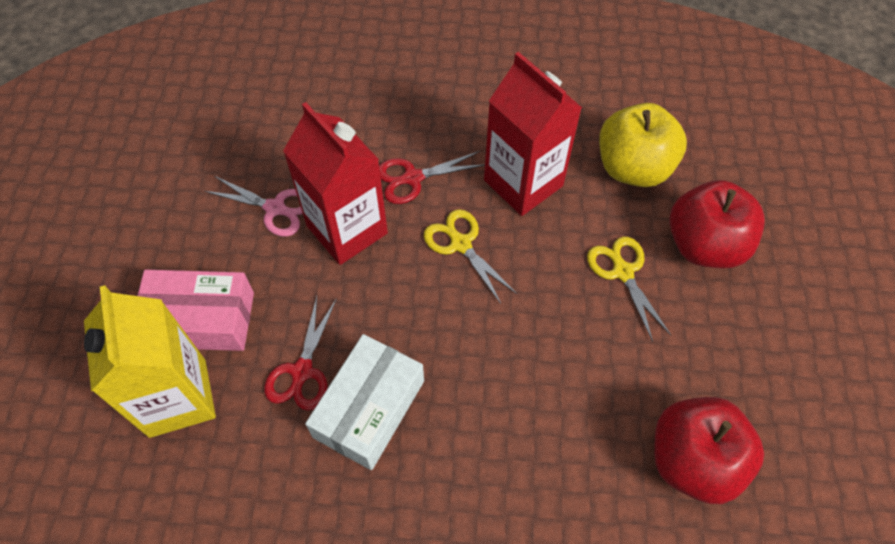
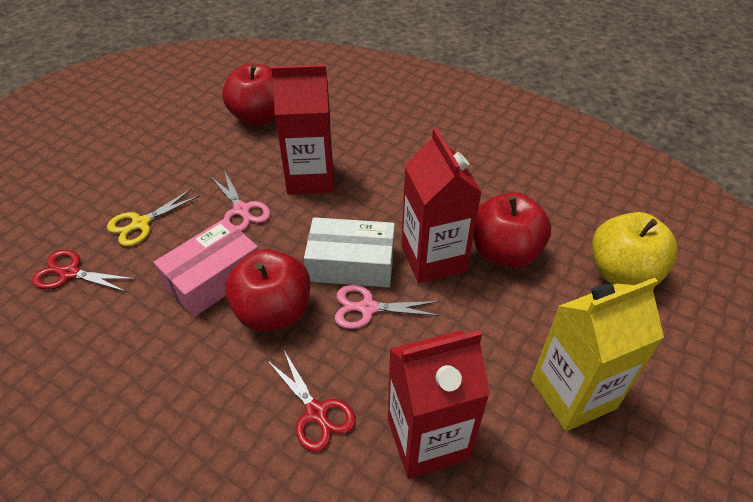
pink scissors: [204,176,303,236] = 1 -> [210,170,270,231] [335,285,441,329] = 2
red apple: [654,397,764,504] [669,180,765,268] = 2 -> [222,63,276,126] [225,249,310,332] [473,192,551,268] = 3
red carton: [283,102,388,265] [484,52,582,216] = 2 -> [271,65,334,195] [388,330,490,479] [401,128,482,283] = 3
yellow scissors: [424,209,517,304] [587,237,671,342] = 2 -> [107,189,200,246] = 1

